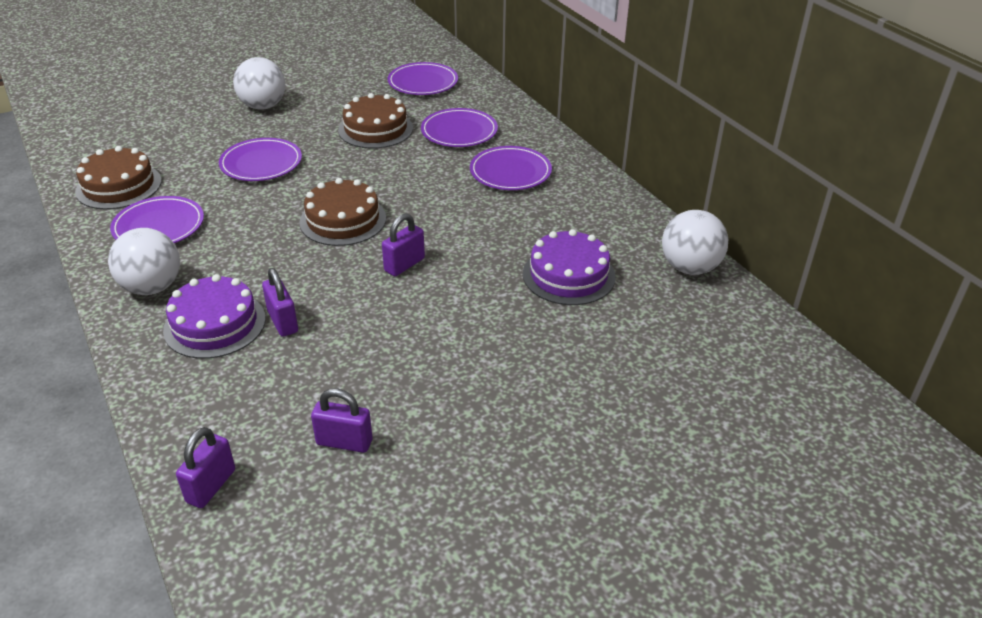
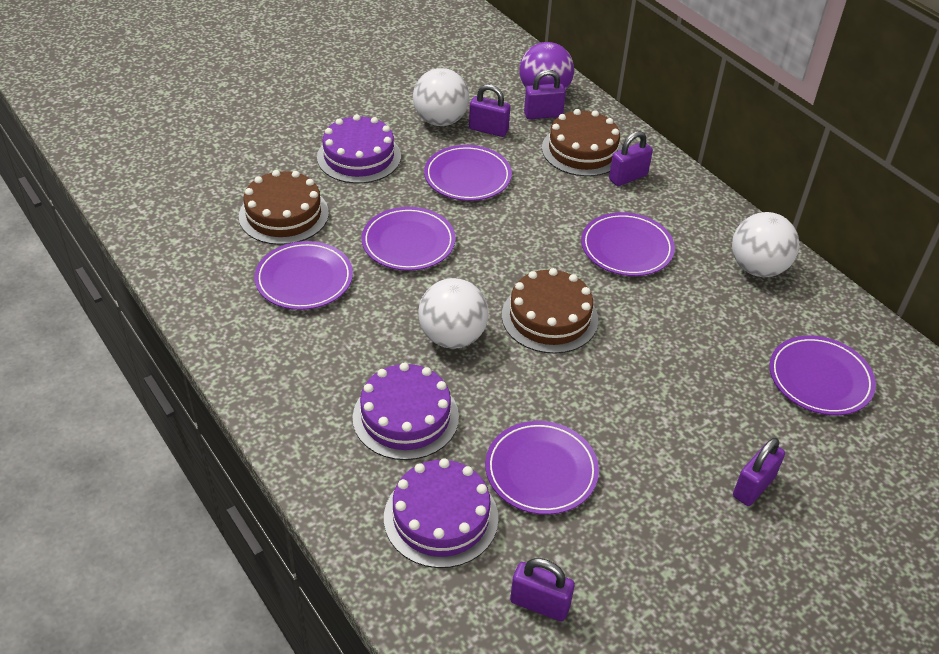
purple ball: none = 0 -> [519,42,574,90] = 1
purple cake: [163,274,265,359] [523,229,616,305] = 2 -> [317,114,401,184] [353,363,459,460] [384,458,498,568] = 3
purple padlock: [176,427,235,508] [262,268,298,337] [311,389,372,453] [382,213,425,276] = 4 -> [469,84,510,137] [510,558,575,621] [524,70,566,119] [609,131,653,186] [733,438,785,506] = 5
purple plate: [110,196,204,243] [219,138,302,181] [388,62,458,95] [421,108,498,147] [470,146,552,190] = 5 -> [254,241,353,310] [362,207,455,271] [424,145,512,201] [485,421,599,515] [581,212,675,276] [769,336,876,415] = 6

